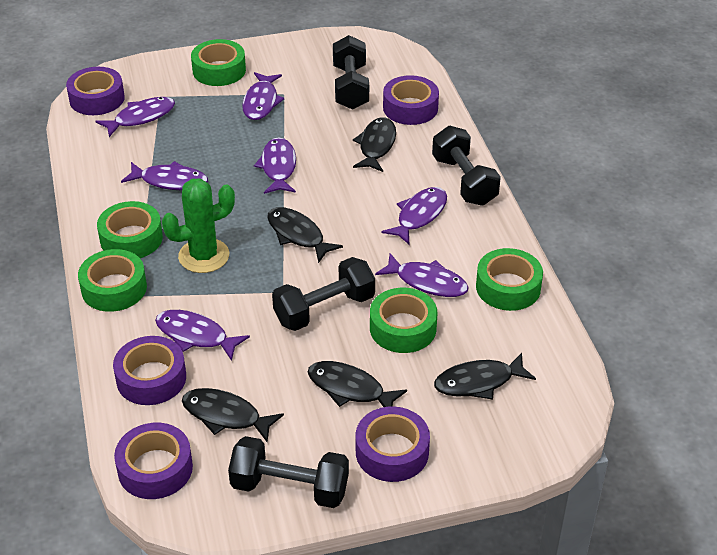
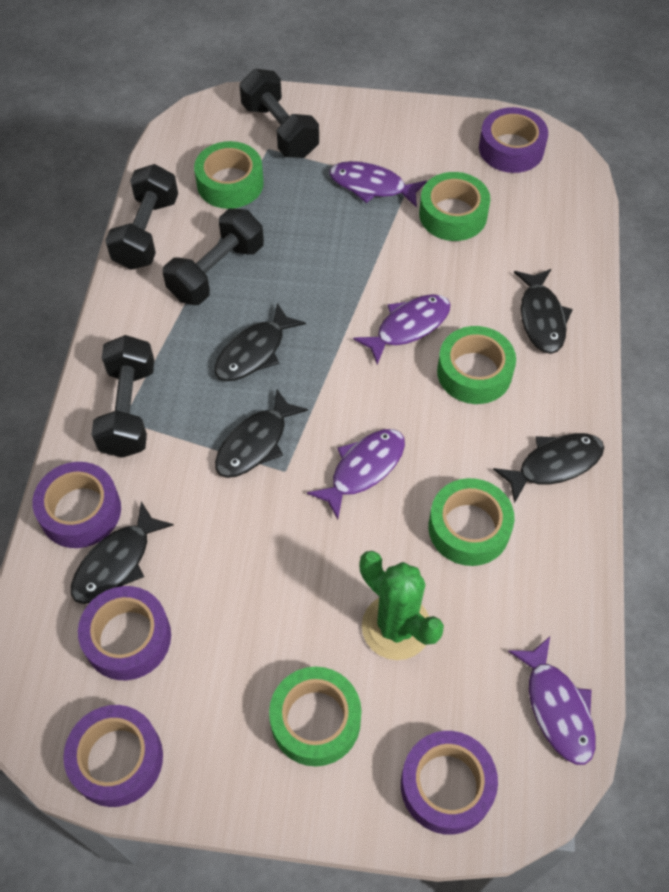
purple fish: [96,97,175,137] [121,161,208,190] [155,310,250,361] [242,72,284,120] [254,137,296,194] [375,253,469,297] [382,187,447,244] = 7 -> [307,429,405,519] [329,161,427,208] [353,294,451,365] [508,637,596,765] = 4

